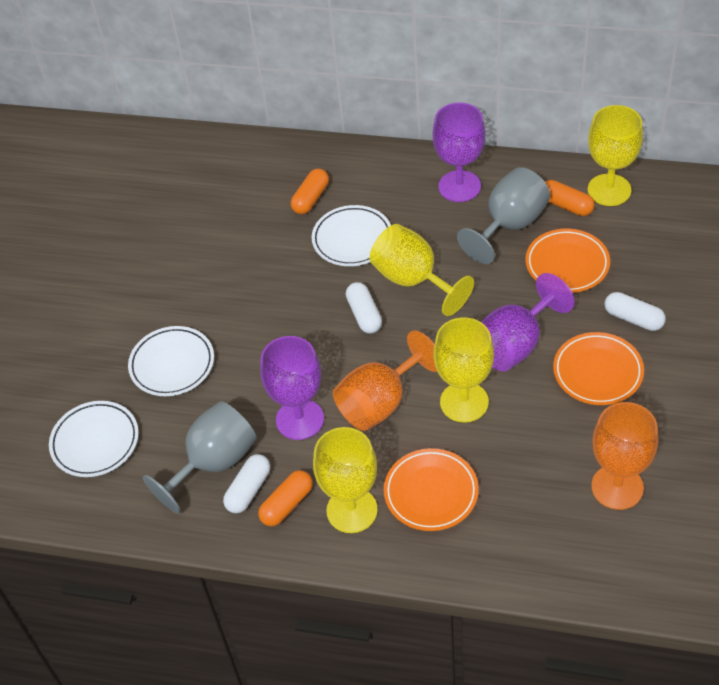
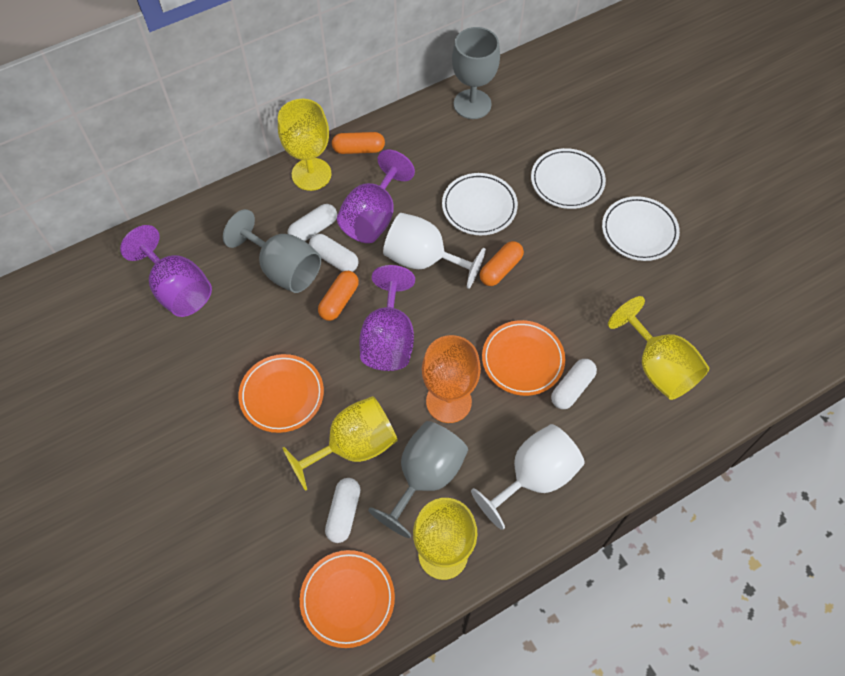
grey goblet: [143,401,257,514] [457,167,550,264] = 2 -> [223,209,321,293] [368,421,468,538] [452,27,500,119] = 3
orange goblet: [333,331,437,431] [591,402,659,510] = 2 -> [422,335,481,423] = 1
white capsule: [223,454,270,514] [346,282,382,334] [605,292,666,331] = 3 -> [287,204,337,241] [309,234,359,272] [325,478,360,543] [551,359,597,409] = 4
white goblet: none = 0 -> [383,213,486,289] [471,424,585,530] = 2

